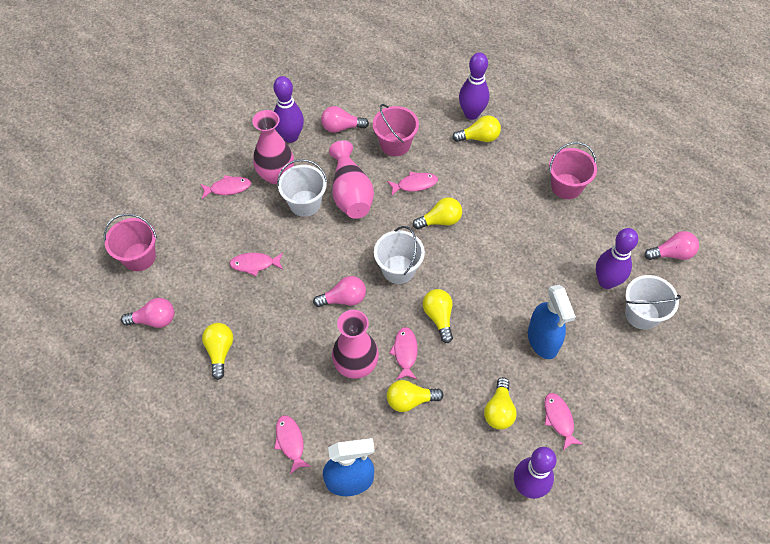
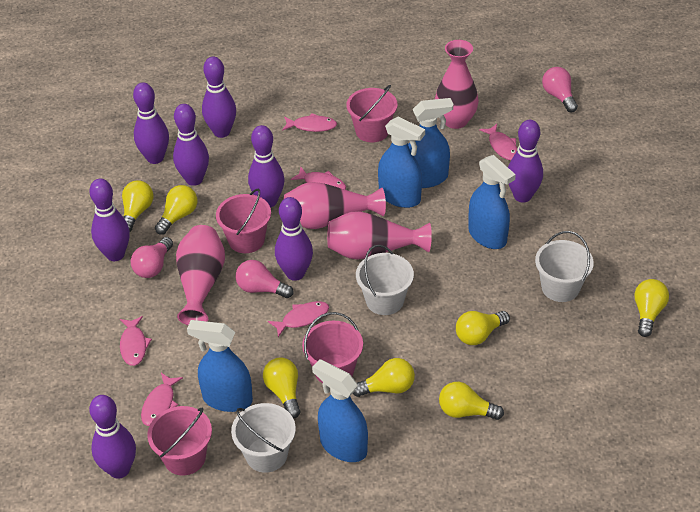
blue spray bottle: [323,438,375,496] [528,285,576,359] = 2 -> [187,320,253,412] [312,359,368,462] [378,117,425,208] [408,98,453,188] [468,155,516,249] = 5
pink bucket: [104,214,157,271] [373,104,419,156] [549,142,597,199] = 3 -> [147,406,212,475] [216,189,271,253] [302,312,363,383] [347,85,397,142] = 4
pink light bulb: [121,298,174,328] [313,276,366,307] [321,106,369,133] [644,231,699,260] = 4 -> [131,237,173,278] [236,260,293,298] [542,67,578,112] = 3
pink vase: [252,110,294,184] [329,140,374,219] [332,310,379,379] = 3 -> [176,225,225,325] [284,182,386,229] [327,211,432,260] [435,40,479,129] = 4
purple bowling pin: [274,76,304,143] [459,52,489,120] [514,447,557,499] [596,228,638,289] = 4 -> [89,179,130,261] [89,395,136,479] [133,83,169,164] [173,104,209,186] [202,57,236,138] [248,125,284,208] [275,197,313,281] [508,120,543,203] = 8
yellow light bulb: [202,323,233,380] [387,380,444,412] [413,197,462,230] [423,289,453,343] [452,115,501,142] [484,377,517,430] = 6 -> [122,180,153,232] [155,185,197,234] [263,357,301,419] [353,358,415,397] [439,382,504,420] [456,311,510,345] [634,279,669,337] = 7

